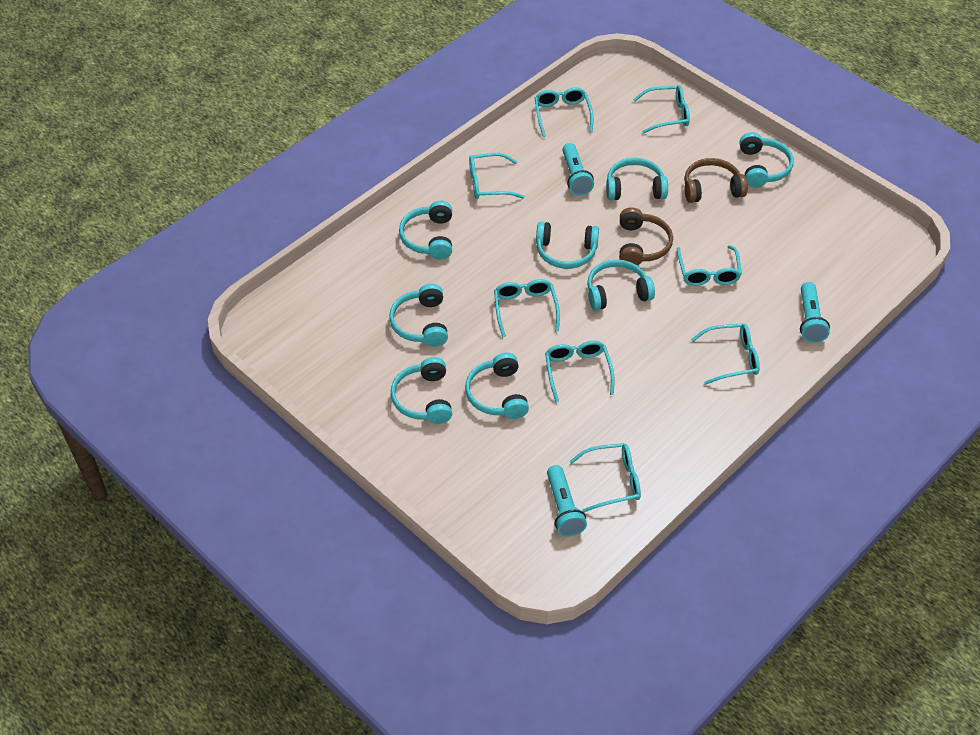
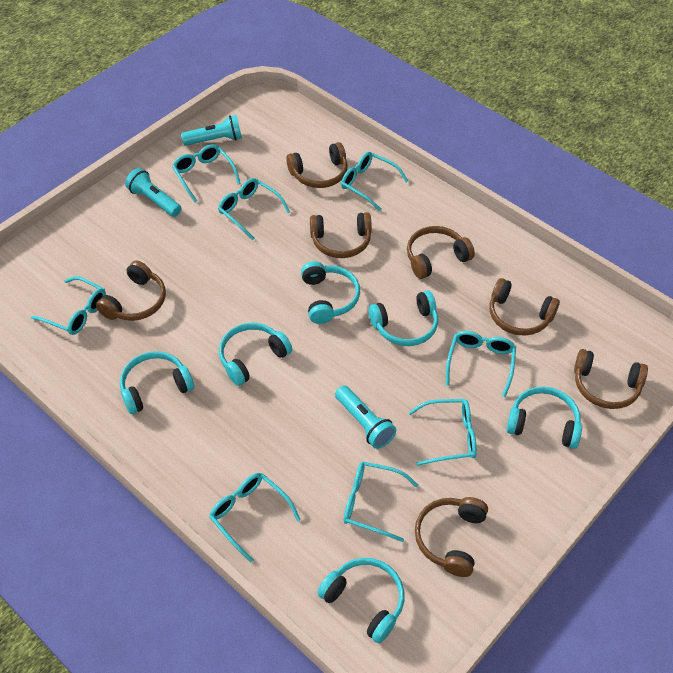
brown headphones: [619,207,673,265] [684,158,748,203] = 2 -> [96,261,166,321] [286,142,348,188] [310,212,372,258] [407,226,475,279] [415,497,488,577] [490,278,560,336] [574,349,648,409] = 7
turquoise headphones: [389,284,448,347] [391,357,452,424] [399,201,452,259] [465,353,529,419] [536,222,599,269] [587,259,655,311] [606,158,668,200] [740,132,794,188] = 8 -> [120,351,194,414] [219,323,292,386] [301,261,360,324] [317,558,405,643] [369,290,438,346] [507,387,582,449] = 6

